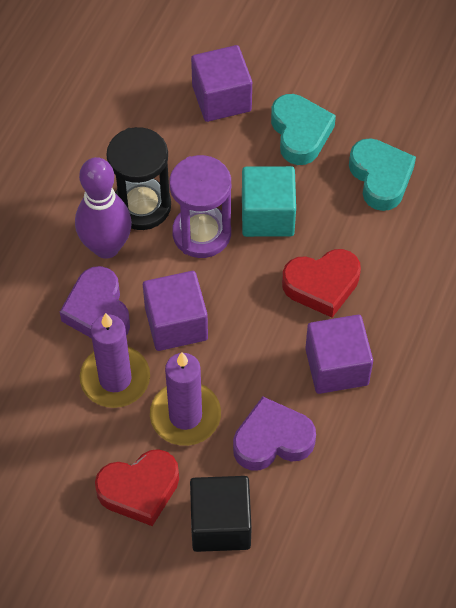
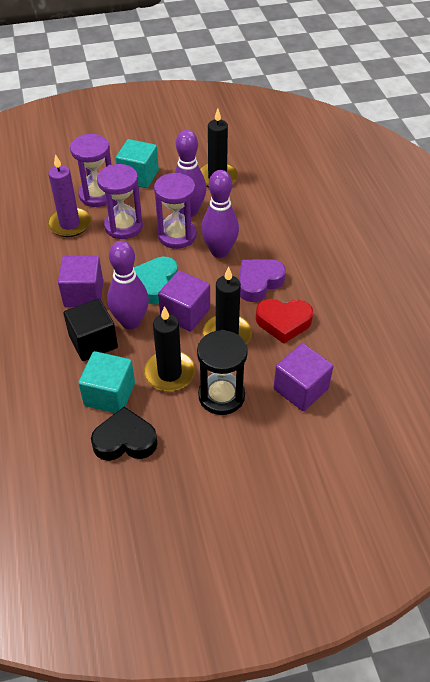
black candle: none = 0 -> [144,306,195,391] [200,108,238,187] [203,267,252,344] = 3
black heart: none = 0 -> [91,407,157,461] = 1
purple bowling pin: [75,157,132,259] = 1 -> [107,241,149,330] [174,130,206,217] [201,170,239,258] = 3
purple candle: [80,313,150,408] [150,353,221,446] = 2 -> [47,154,91,237] = 1
purple heart: [60,266,130,338] [233,396,316,471] = 2 -> [239,259,286,302] = 1
purple hourglass: [169,155,231,258] = 1 -> [70,134,112,207] [97,164,143,239] [154,173,197,249] = 3
red heart: [95,449,179,526] [282,249,361,318] = 2 -> [256,299,313,344] = 1
turquoise cube: [242,166,296,237] = 1 -> [78,351,135,413] [116,139,159,188] = 2
turquoise heart: [271,94,336,165] [349,138,416,211] = 2 -> [134,257,178,305] = 1

